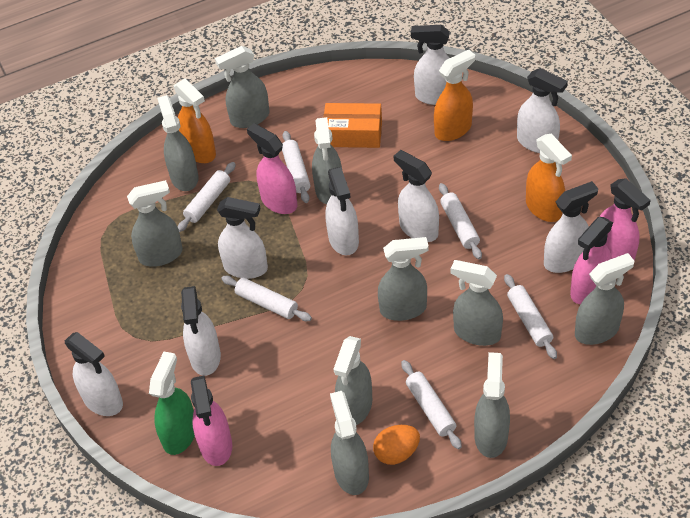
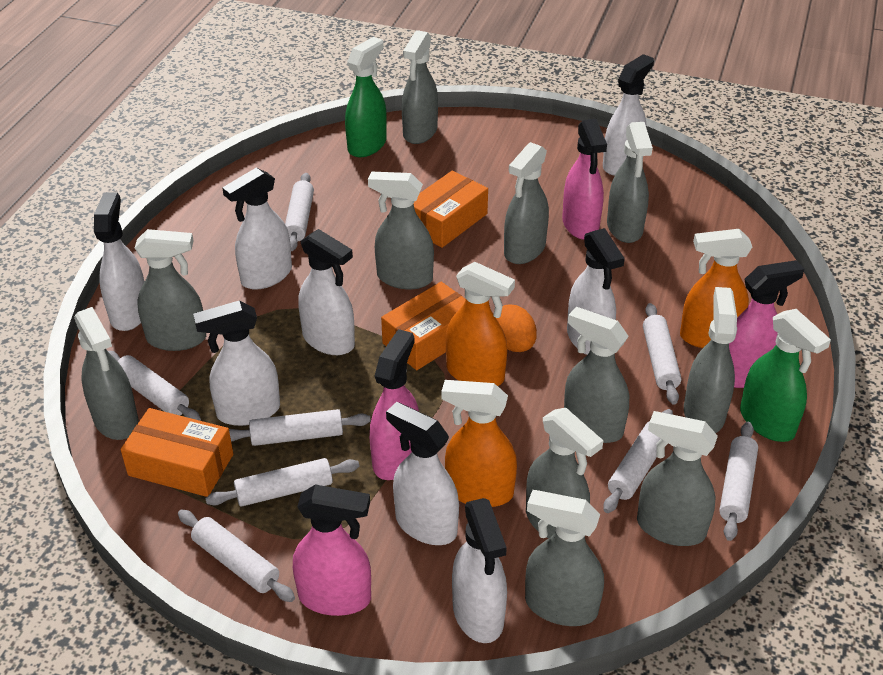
green spray bottle: [149,352,195,455] = 1 -> [345,37,387,157] [740,309,831,442] = 2
grey spray bottle: [127,180,183,267] [157,95,198,191] [215,46,269,128] [312,117,342,204] [330,391,369,495] [333,336,372,425] [378,237,429,321] [451,260,503,346] [474,352,510,458] [575,253,634,345] = 10 -> [74,307,138,440] [135,229,206,351] [368,171,434,289] [402,30,438,144] [504,142,549,264] [525,490,604,626] [526,408,603,539] [564,307,629,443] [607,122,653,243] [637,411,718,546] [684,287,737,433] = 11
orange box: [323,103,382,148] = 1 -> [121,408,233,497] [381,282,466,370] [414,171,488,248] = 3
white rolling pin: [178,162,236,232] [221,276,312,321] [282,131,310,203] [401,360,462,449] [439,183,482,259] [504,274,557,359] = 6 -> [108,351,201,421] [178,510,295,602] [205,458,359,507] [229,409,371,446] [285,173,314,251] [603,409,673,513] [643,303,681,405] [719,422,758,541] = 8

